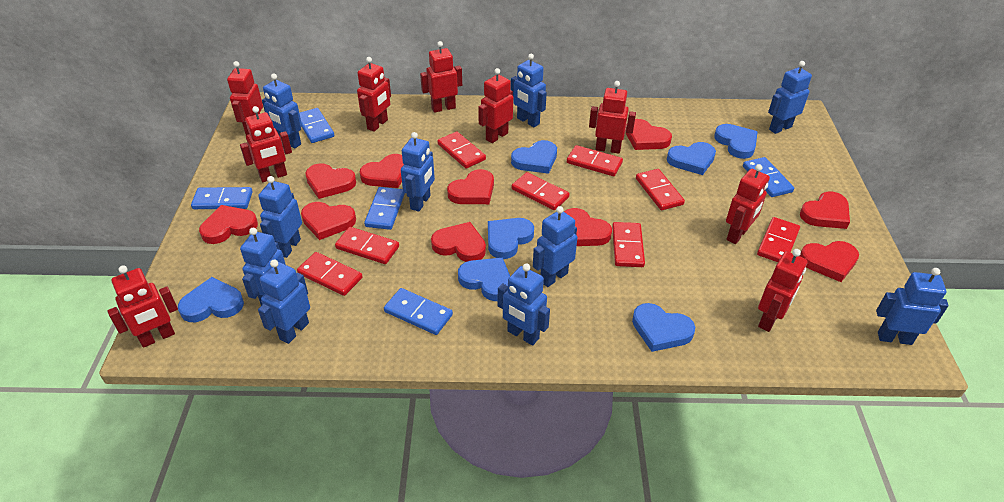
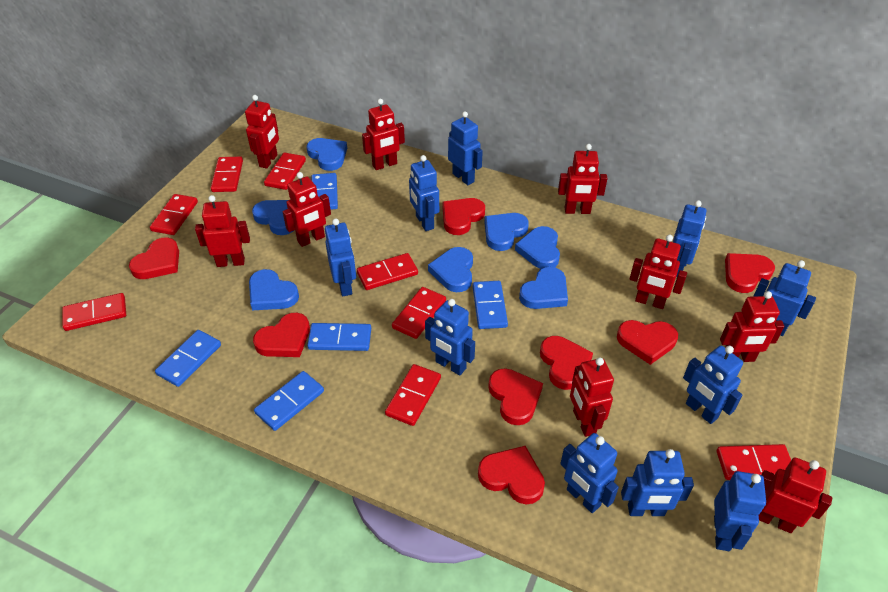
red heart: [199,205,258,244] [301,202,356,240] [305,163,356,199] [360,154,404,188] [431,222,486,262] [447,169,494,204] [564,208,612,246] [626,119,672,150] [800,192,850,229] [800,241,859,282] = 10 -> [129,238,179,279] [253,313,310,357] [443,198,485,235] [478,446,545,504] [488,368,543,425] [540,336,593,390] [617,320,678,365] [725,253,775,293] = 8

